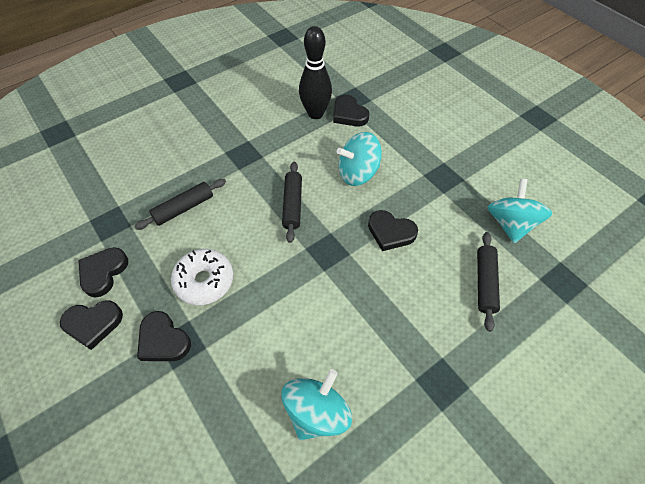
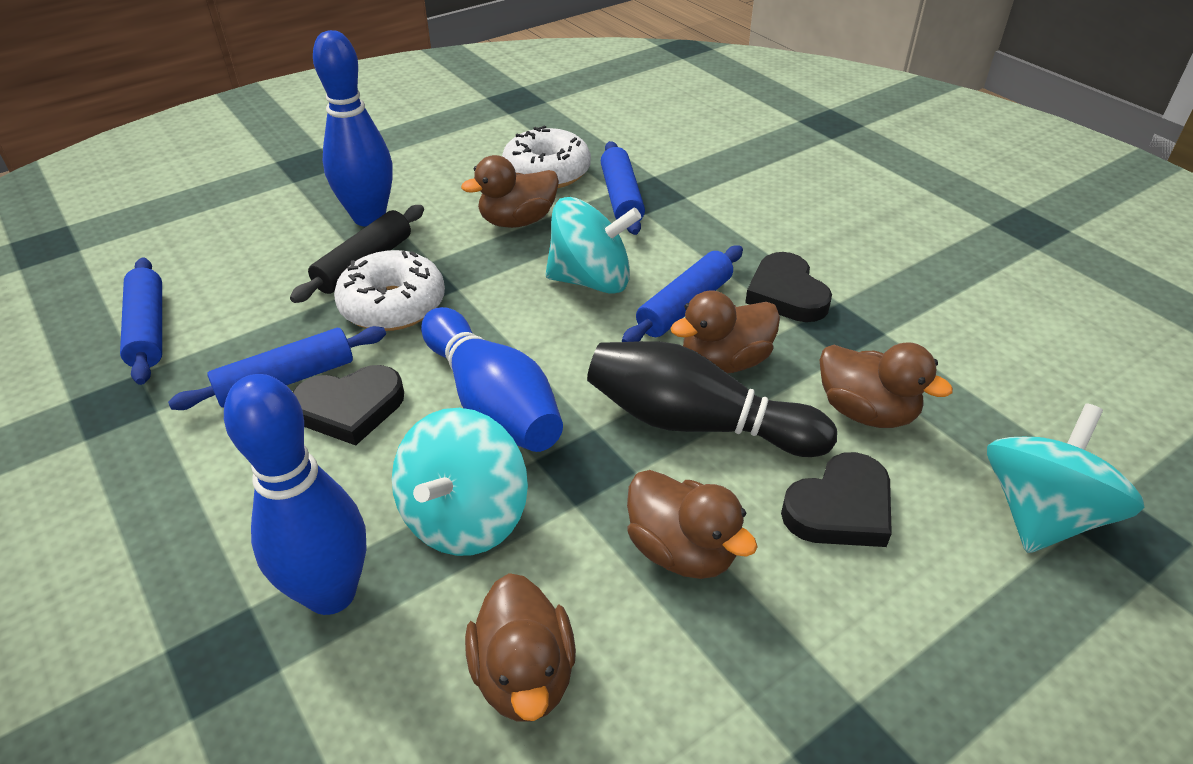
black heart: [60,300,123,350] [78,247,128,298] [137,311,191,361] [333,95,369,126] [368,210,418,251] = 5 -> [293,365,404,445] [745,252,832,322] [781,452,892,547] = 3
black rolling pin: [134,179,226,230] [282,162,302,243] [477,232,500,332] = 3 -> [290,205,424,303] = 1
blue bowling pin: none = 0 -> [224,374,367,615] [313,30,393,226] [421,307,563,452] = 3
blue rolling pin: none = 0 -> [120,258,162,385] [168,326,386,410] [601,141,645,235] [622,245,743,342] = 4
brown duck: none = 0 -> [461,155,559,228] [465,573,576,721] [627,470,758,579] [671,290,780,373] [820,342,953,428] = 5
white donut: [171,249,233,305] = 1 -> [334,250,445,331] [502,125,591,188] = 2

